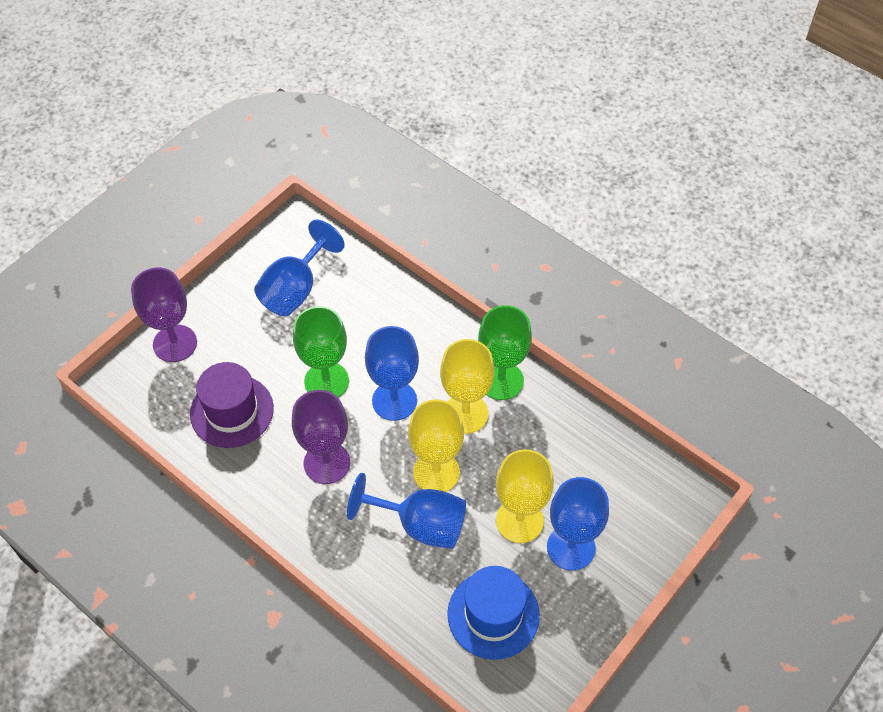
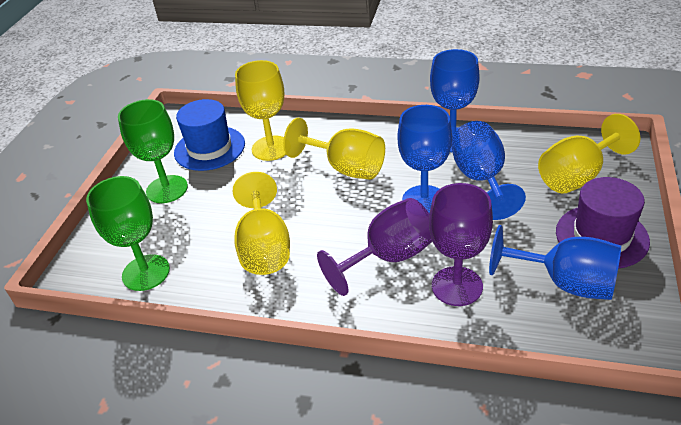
yellow goblet: [408,399,464,492] [440,339,494,434] [496,449,554,543] = 3 -> [233,172,290,275] [235,60,286,161] [283,118,385,180] [538,114,640,194] = 4

